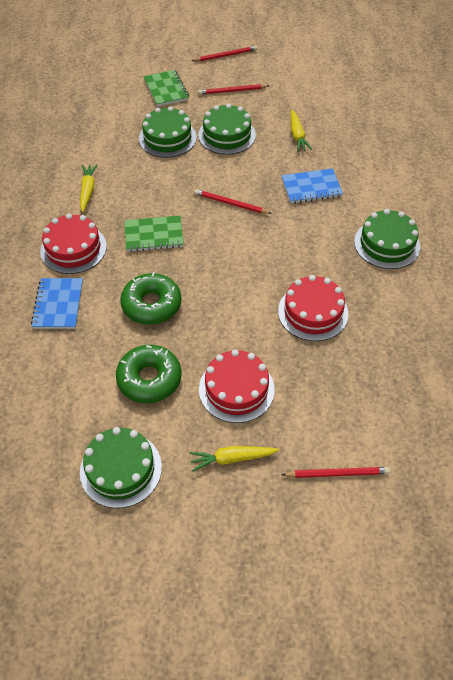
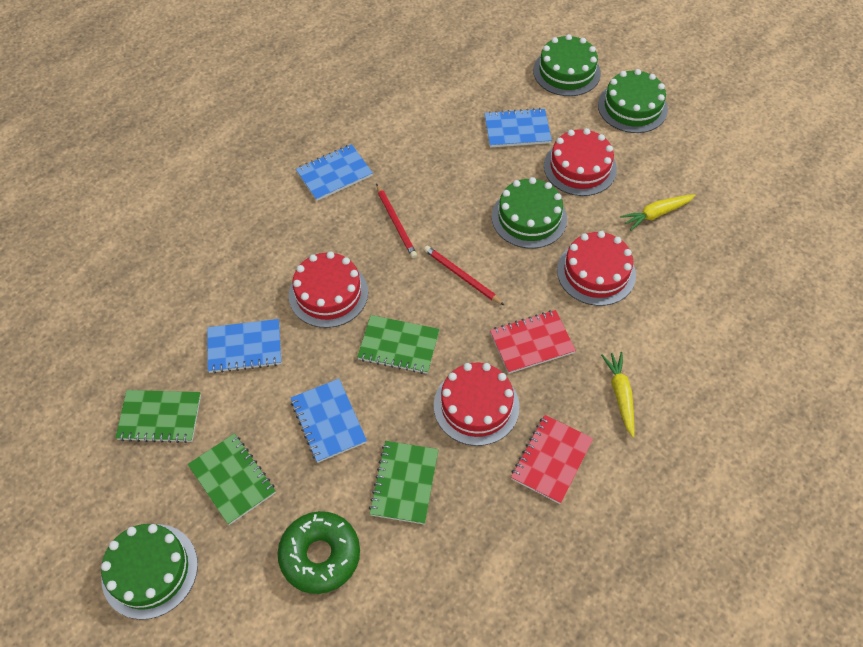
blue notebook: [31,278,83,329] [282,168,343,204] = 2 -> [207,319,281,374] [291,379,367,463] [296,144,373,201] [485,108,552,148] = 4
green donut: [116,345,181,403] [120,272,181,325] = 2 -> [277,511,360,594] = 1
green notebook: [125,215,184,252] [143,70,189,107] = 2 -> [115,390,201,443] [188,433,276,525] [357,315,440,374] [369,441,438,524] = 4
red cake: [40,213,107,274] [199,349,275,423] [278,275,349,341] = 3 -> [289,252,368,328] [434,363,520,446] [544,128,617,196] [557,231,636,306] = 4
red notebook: none = 0 -> [490,310,576,374] [511,415,593,504] = 2
red pencil: [192,46,257,61] [194,189,272,214] [198,84,269,95] [281,467,390,478] = 4 -> [376,184,417,258] [424,246,504,305] = 2
yellow carrot: [80,165,98,212] [189,446,279,471] [291,110,312,152] = 3 -> [601,352,635,437] [620,194,696,231] = 2

